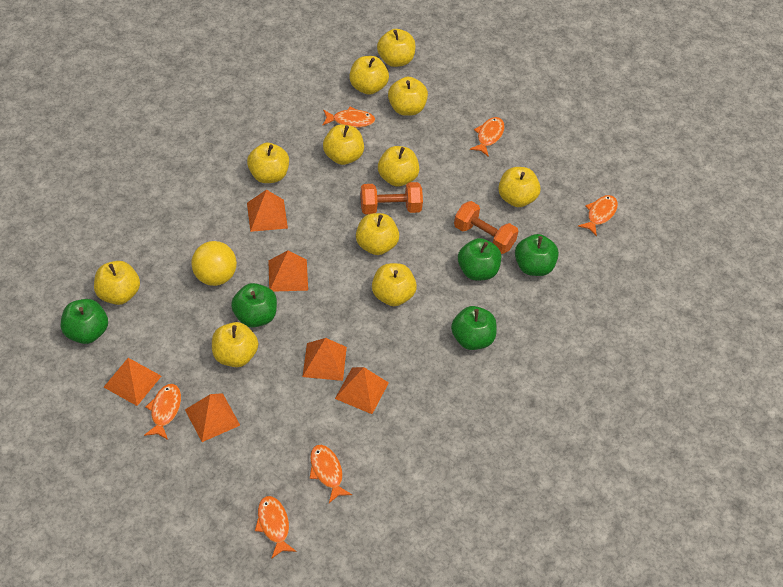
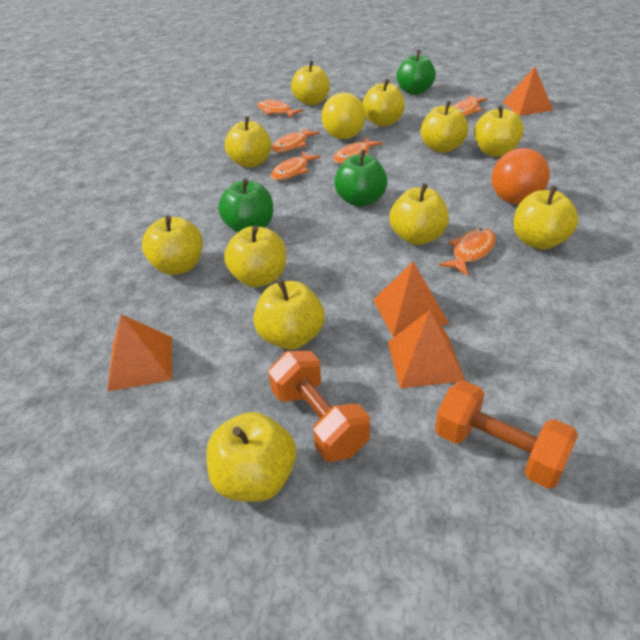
green apple: [61,299,108,344] [231,283,277,327] [451,306,497,350] [458,238,501,280] [515,234,559,276] = 5 -> [218,178,273,233] [334,150,388,207] [396,50,436,95] = 3
orange ball: none = 0 -> [492,148,550,204] = 1
orange pyramid: [104,358,161,406] [185,393,240,442] [247,190,288,232] [268,250,308,292] [303,338,347,381] [335,367,389,414] = 6 -> [107,314,172,392] [373,262,449,337] [388,310,465,389] [502,67,553,116] = 4

